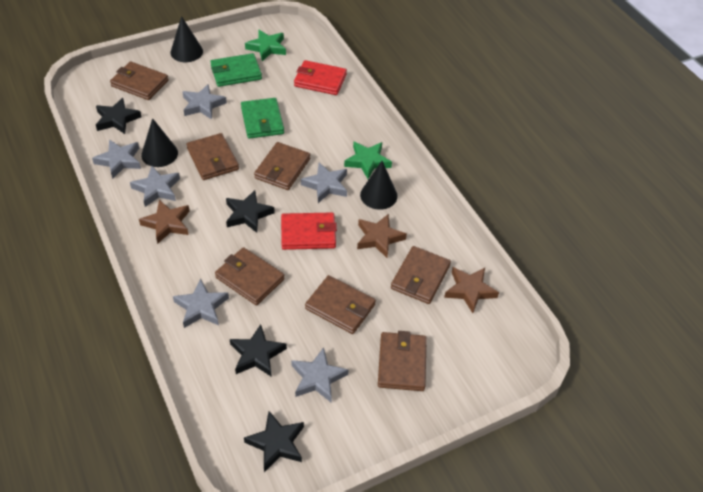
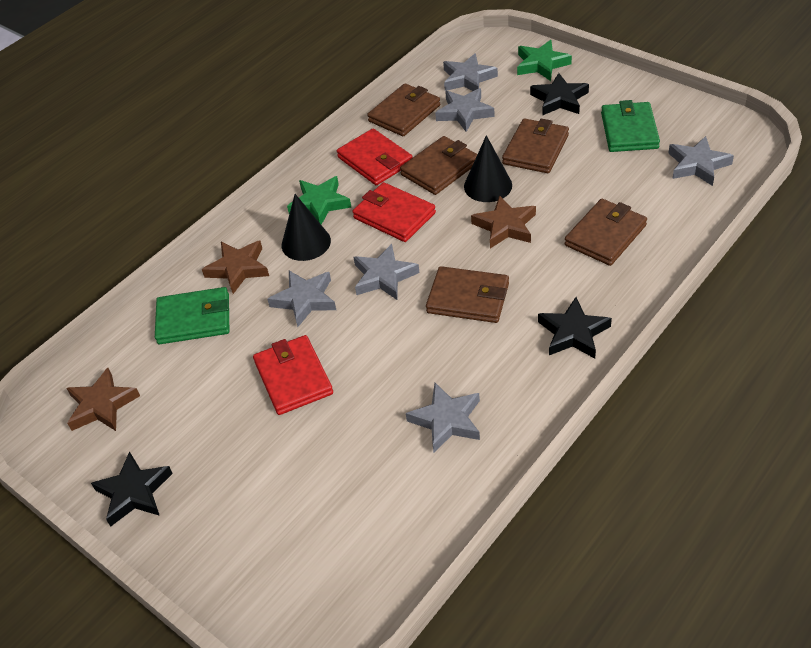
black cone: [141,118,178,167] [170,16,203,62] [360,161,398,210] = 3 -> [282,194,331,261] [464,135,512,202] = 2
black star: [96,98,141,134] [226,190,275,233] [230,324,287,377] [244,411,304,472] = 4 -> [91,451,173,527] [530,73,589,116] [538,297,612,358] = 3
brown wallet: [110,61,169,100] [186,133,239,180] [215,247,285,305] [254,142,310,190] [305,275,376,334] [378,331,427,391] [391,246,451,304] = 7 -> [367,83,440,136] [400,136,477,195] [426,266,509,323] [502,119,569,173] [565,199,647,266] = 5
red wallet: [281,213,337,250] [294,60,347,95] = 2 -> [253,335,333,415] [337,129,413,185] [352,182,436,242] = 3

